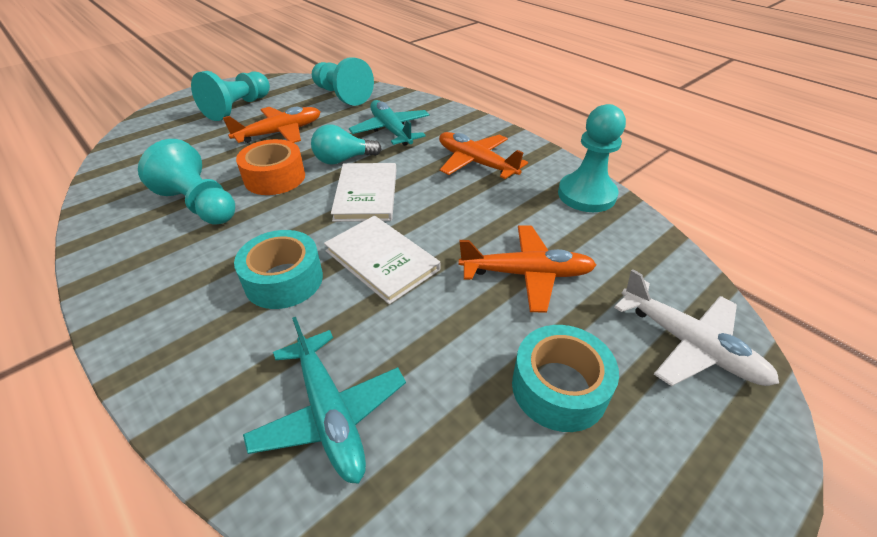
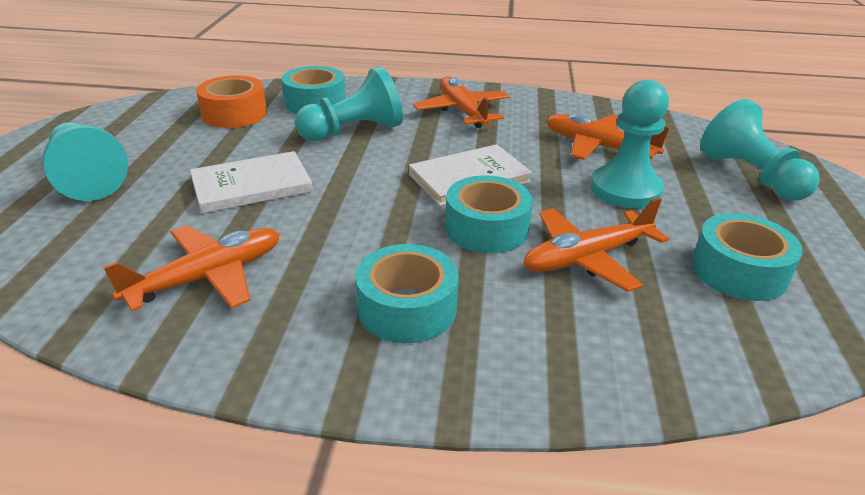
orange plane: [223,107,320,143] [439,132,528,179] [459,225,596,313] = 3 -> [103,225,280,312] [414,76,510,128] [523,198,669,292] [546,114,670,160] = 4
turquoise light bulb: [311,124,382,165] = 1 -> none = 0
turquoise plane: [243,317,406,484] [349,100,430,146] = 2 -> none = 0
turquoise tape: [234,230,323,309] [512,325,619,432] = 2 -> [281,66,346,114] [355,244,459,343] [445,175,533,253] [692,213,803,301] = 4
white plane: [614,269,779,386] = 1 -> none = 0

